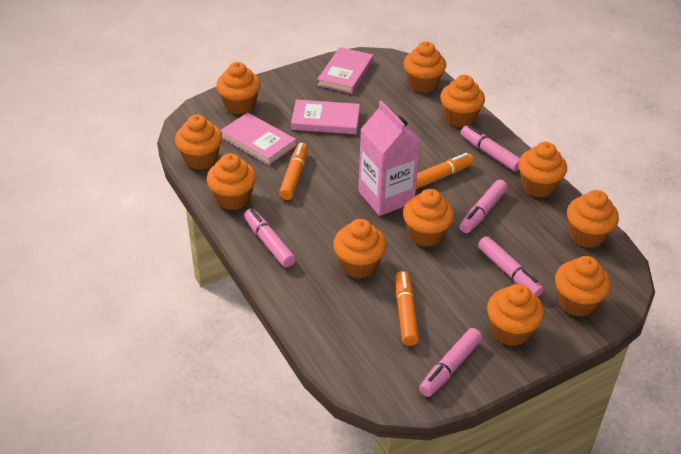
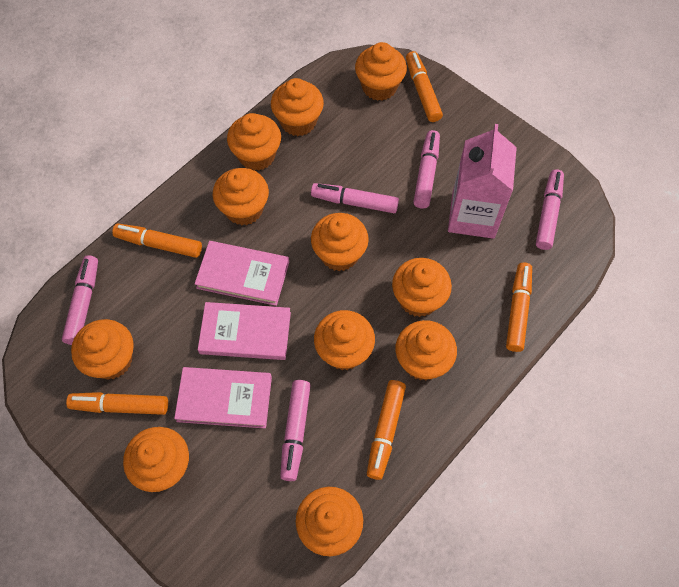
orange marker: [279,143,308,200] [396,271,419,346] [416,153,474,189] = 3 -> [66,392,168,415] [112,223,202,258] [367,380,406,480] [406,51,443,122] [506,263,532,352] = 5

